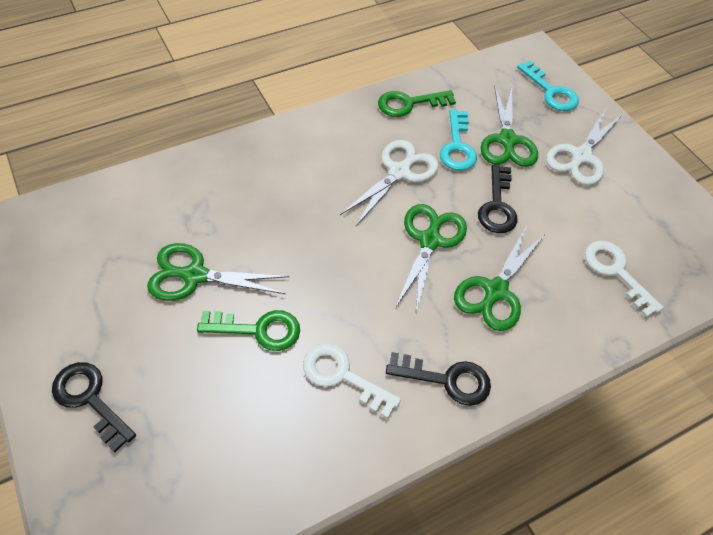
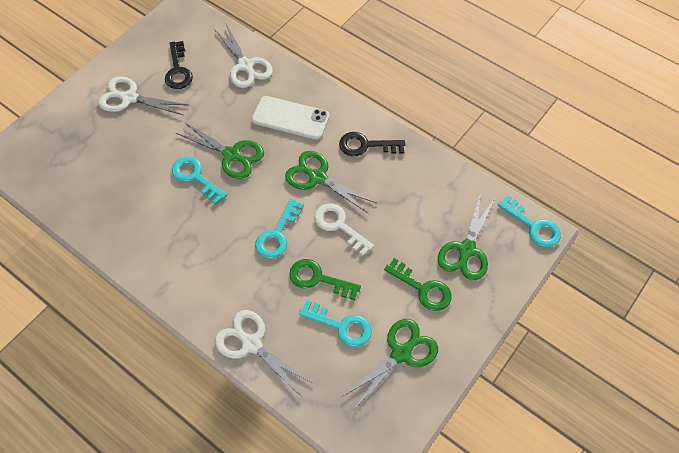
black key: [52,362,136,452] [386,352,491,406] [478,164,518,233] = 3 -> [165,41,193,89] [339,132,405,156] = 2
turquoise key: [440,109,477,171] [517,60,579,111] = 2 -> [172,156,227,204] [255,199,304,259] [299,300,372,347] [498,195,561,247] = 4
white key: [303,343,401,419] [585,241,664,317] = 2 -> [314,204,374,256] = 1
white phone: none = 0 -> [252,96,330,140] = 1
white scissors: [340,140,439,226] [546,109,623,186] = 2 -> [98,76,188,116] [214,24,273,88] [215,310,313,397] = 3

